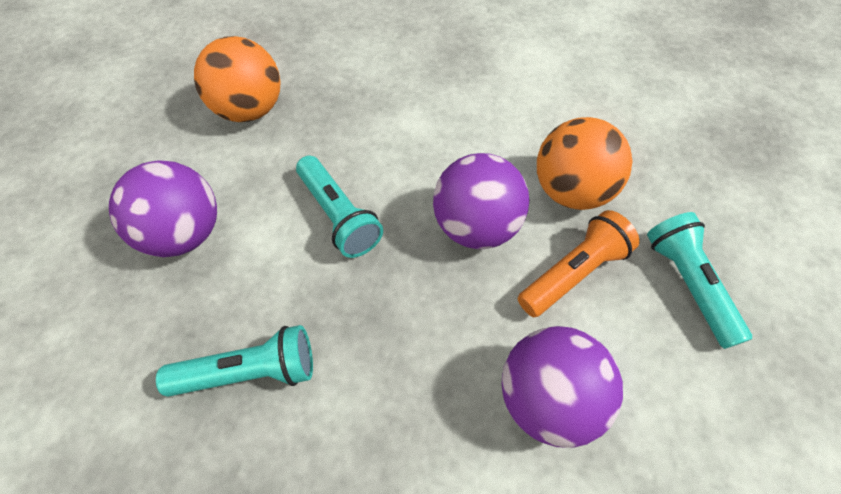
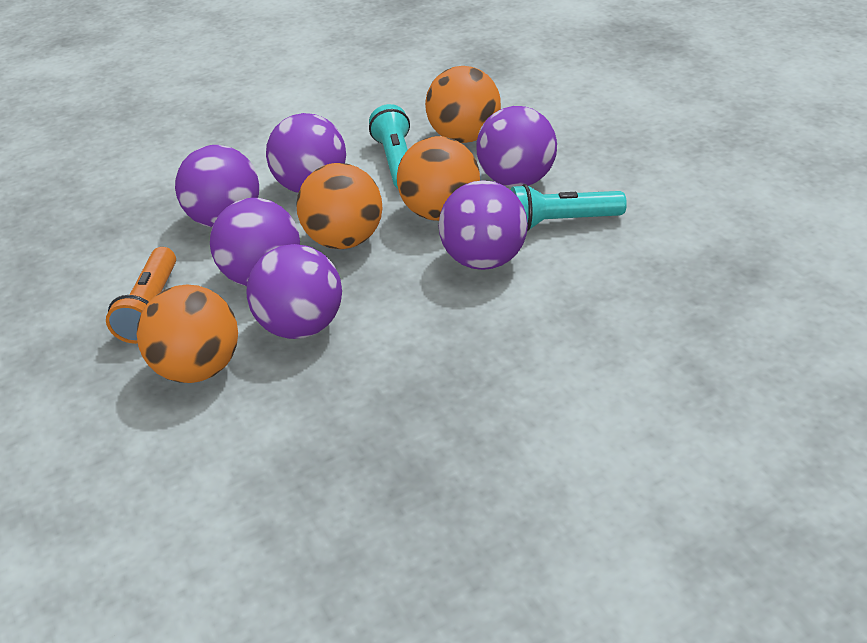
orange ball: [194,36,281,122] [537,117,633,210] = 2 -> [137,284,238,383] [296,163,382,249] [397,136,480,221] [425,66,501,143] = 4
purple ball: [109,160,217,257] [433,153,530,249] [502,326,623,448] = 3 -> [175,145,259,227] [210,198,300,286] [246,244,342,339] [266,113,346,193] [439,180,528,270] [476,106,557,187] = 6
turquoise flashlight: [156,325,313,397] [296,156,383,258] [647,212,752,349] = 3 -> [369,104,410,188] [510,184,627,231] = 2

